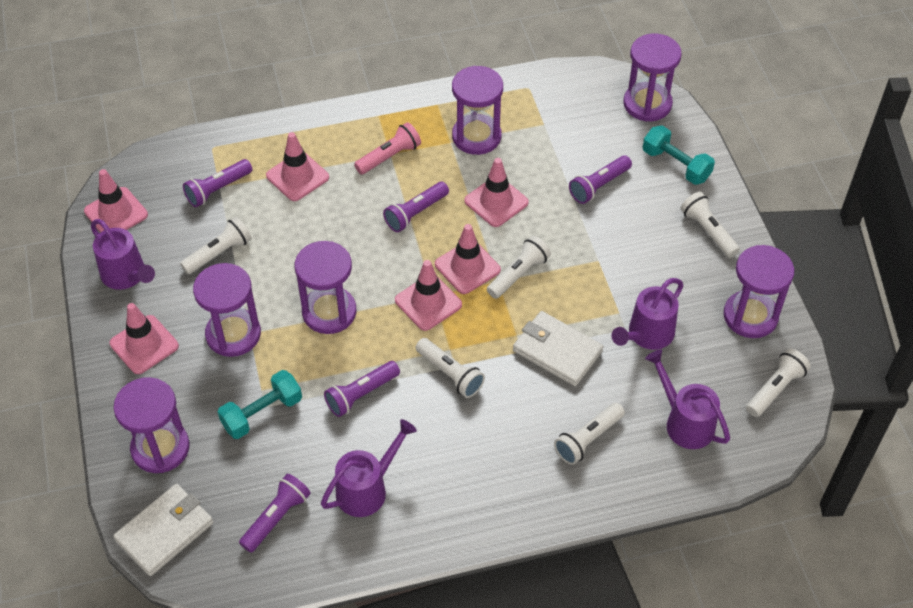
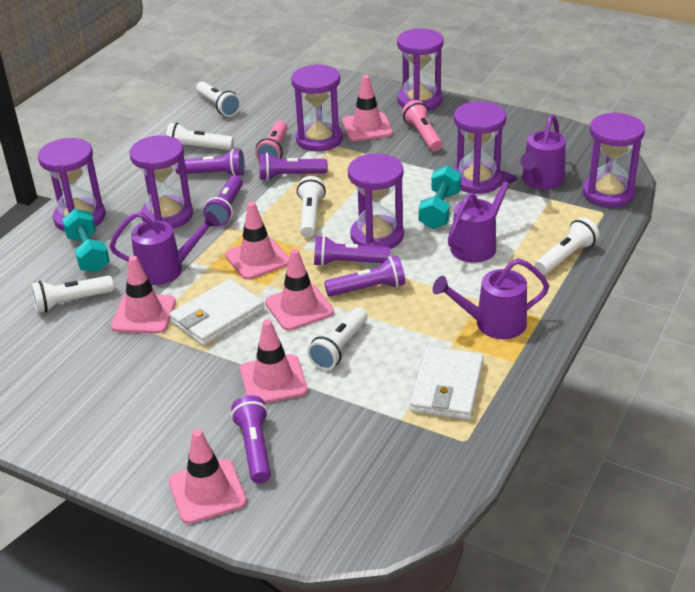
pink flashlight: [354,122,421,175] = 1 -> [255,120,287,161] [402,100,442,152] = 2
purple flashlight: [183,159,252,207] [239,474,311,553] [324,361,400,417] [383,182,449,232] [569,155,632,204] = 5 -> [175,149,245,176] [203,175,243,226] [231,395,271,483] [259,153,328,181] [314,235,391,267] [324,256,405,297] = 6
purple hourglass: [114,377,190,473] [193,263,261,357] [295,241,356,334] [452,66,503,155] [623,34,682,122] [724,245,794,338] = 6 -> [38,138,105,231] [130,135,193,229] [291,64,343,152] [348,153,404,249] [397,28,444,111] [454,101,506,194] [583,112,645,207] = 7

